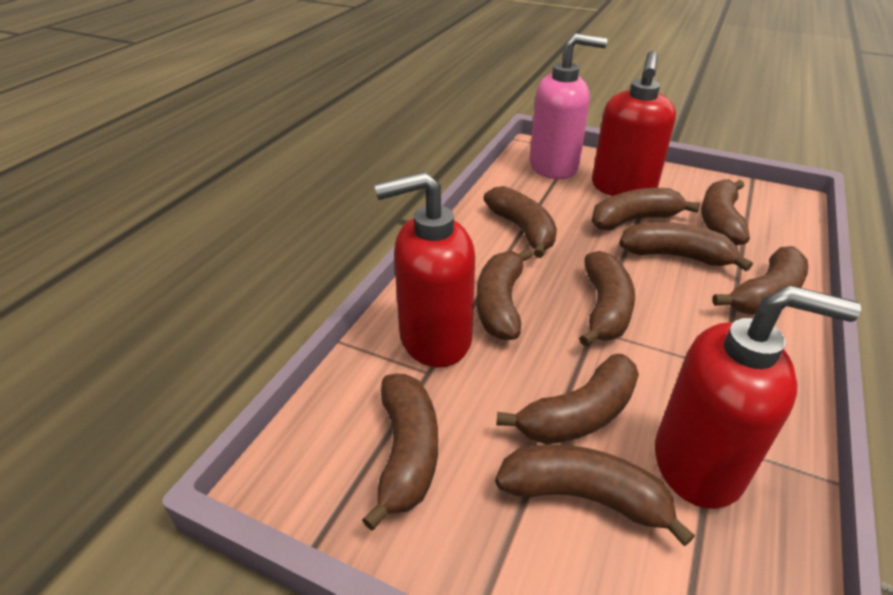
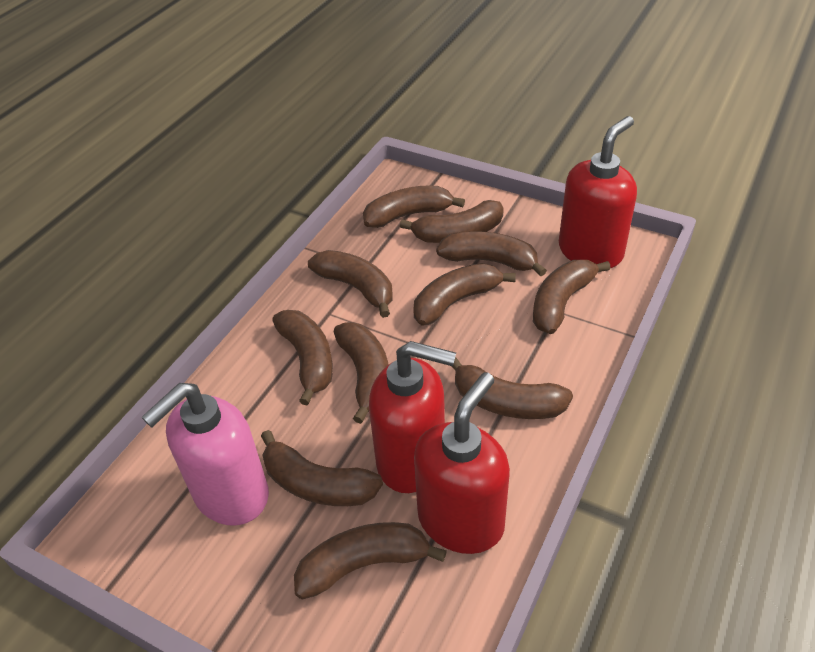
brown banana: [362,374,438,531] [476,248,533,340] [483,186,557,258] [495,444,695,547] [496,354,639,444] [579,251,635,347] [591,188,700,230] [619,222,753,271] [701,179,750,246] [712,246,808,315] = 10 -> [261,430,383,506] [272,310,333,405] [294,522,447,600] [308,250,393,318] [334,322,388,424] [363,185,465,228] [400,200,504,243] [413,263,516,325] [436,231,547,276] [452,357,573,419] [533,260,611,334] = 11

